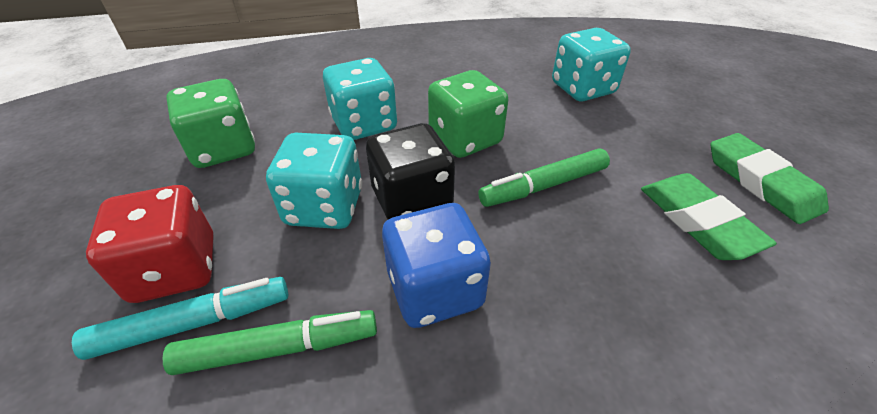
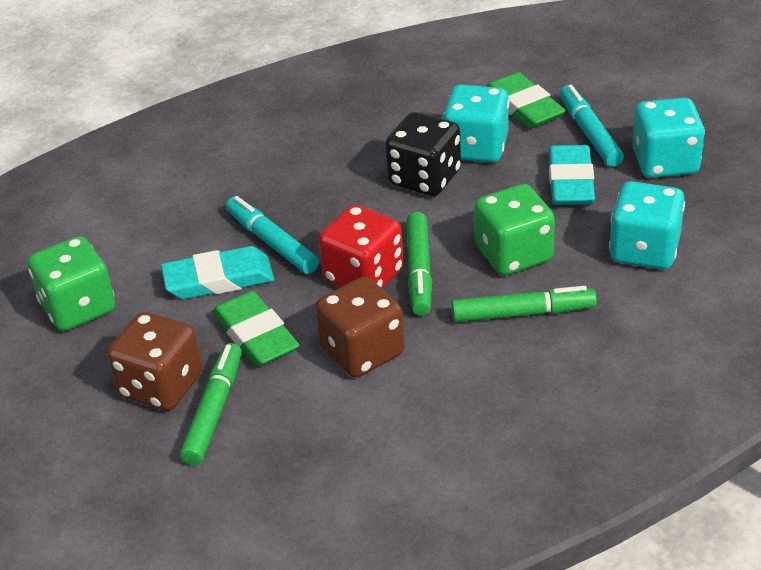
blue dice: [382,203,491,328] = 1 -> none = 0
brown dice: none = 0 -> [107,312,202,411] [315,277,405,378] = 2
green marker: [163,310,377,375] [478,149,610,207] = 2 -> [180,343,242,465] [406,212,432,316] [452,286,597,322] = 3
turquoise eraser: none = 0 -> [161,246,274,299] [549,145,595,205] = 2
turquoise marker: [72,277,288,360] = 1 -> [226,196,319,274] [560,85,624,167] = 2

